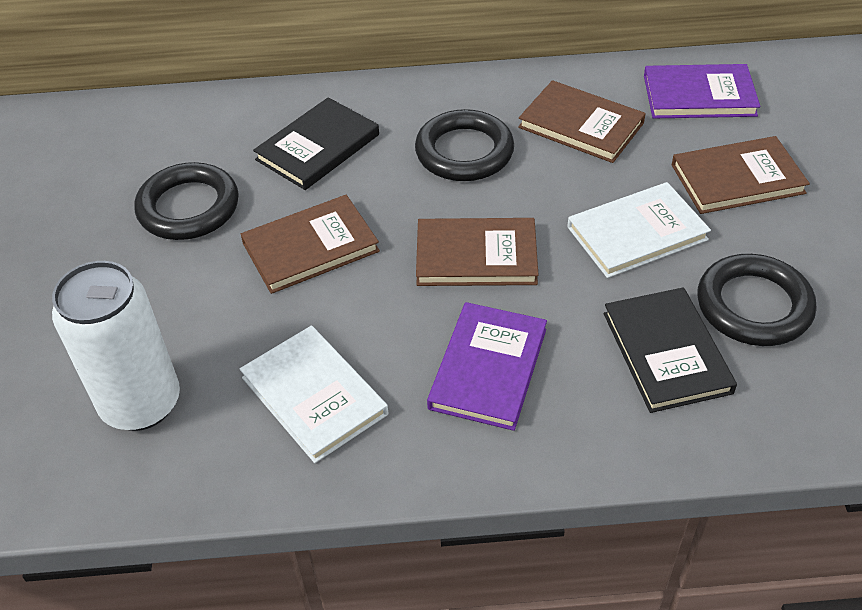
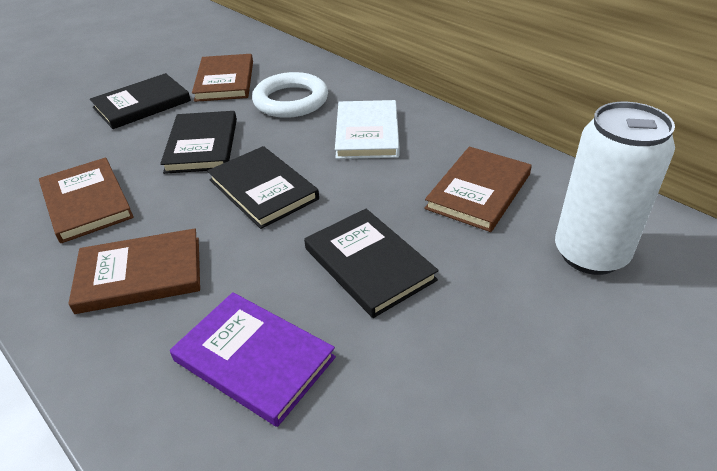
black book: [253,97,379,190] [604,287,737,413] = 2 -> [90,73,191,129] [160,111,237,174] [207,146,319,229] [304,209,439,318] = 4
black ring: [134,162,239,240] [415,109,514,181] [697,254,816,346] = 3 -> none = 0
purple book: [427,302,547,431] [644,64,760,118] = 2 -> [170,292,336,427] = 1
white book: [240,326,388,463] [567,182,711,278] = 2 -> [335,100,400,159] = 1
white ring: none = 0 -> [252,72,328,118] = 1

